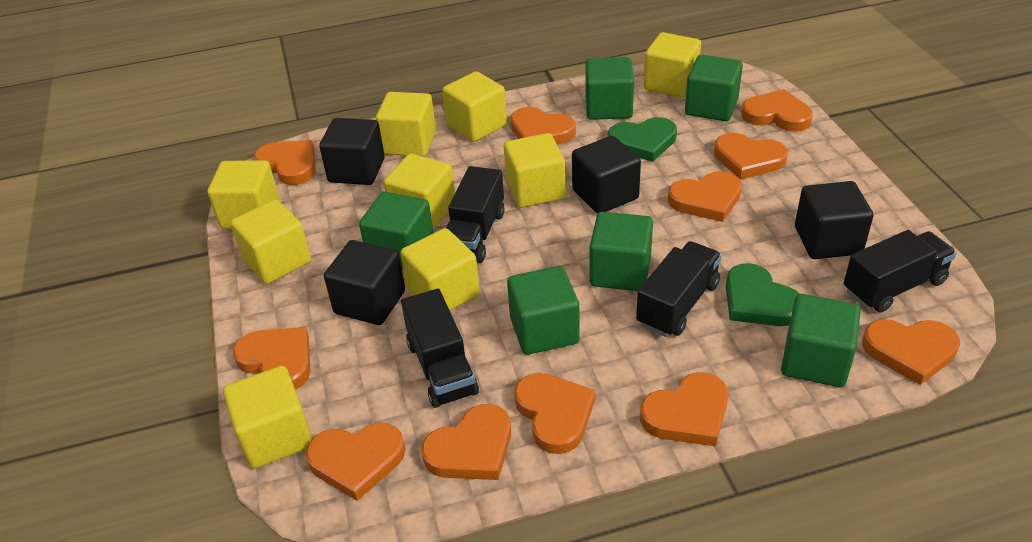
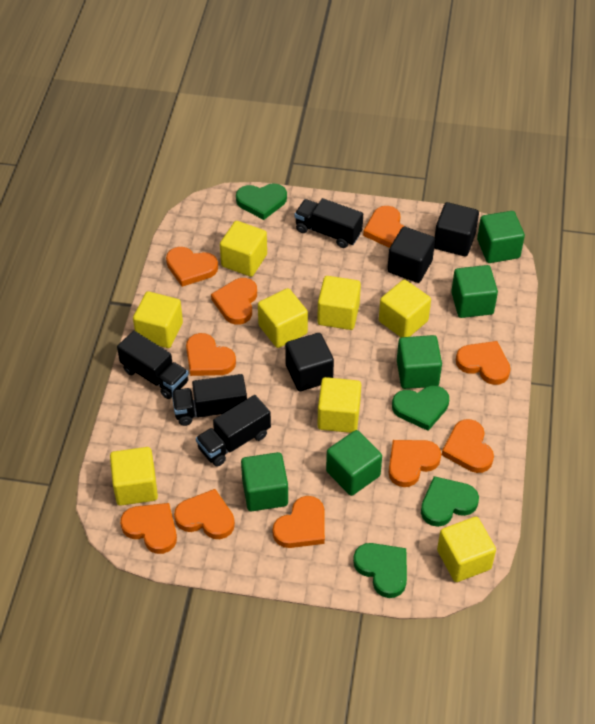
black cube: [319,118,385,185] [324,240,405,325] [572,136,641,214] [795,181,873,259] = 4 -> [285,333,334,391] [387,227,435,283] [434,202,479,256] = 3
green cube: [359,192,433,269] [507,266,580,355] [585,57,634,120] [589,212,653,291] [685,55,743,121] [781,294,861,387] = 6 -> [241,452,288,511] [326,430,382,496] [397,335,442,389] [451,265,498,318] [477,211,525,263] = 5
green heart: [608,117,677,162] [726,263,799,326] = 2 -> [236,183,287,220] [353,543,407,598] [392,385,449,431] [421,476,479,527] = 4
orange heart: [233,327,311,390] [254,140,316,185] [306,423,405,501] [422,404,511,480] [510,107,576,144] [514,373,596,454] [640,372,728,446] [668,171,742,222] [714,133,788,180] [741,89,813,132] [862,319,960,385] = 11 -> [120,503,177,554] [166,247,218,287] [174,489,235,539] [186,333,236,376] [211,278,257,325] [273,496,325,548] [363,206,405,248] [388,440,441,487] [442,419,494,473] [456,341,511,385] = 10
yellow cube: [208,160,279,229] [223,366,312,469] [230,199,311,284] [376,92,436,157] [383,154,455,230] [400,228,480,310] [442,71,507,142] [504,133,566,208] [644,32,701,97] = 9 -> [110,447,158,506] [133,291,183,348] [220,221,267,277] [258,288,308,348] [317,276,361,330] [317,377,361,433] [379,280,431,337] [437,517,496,582] = 8

